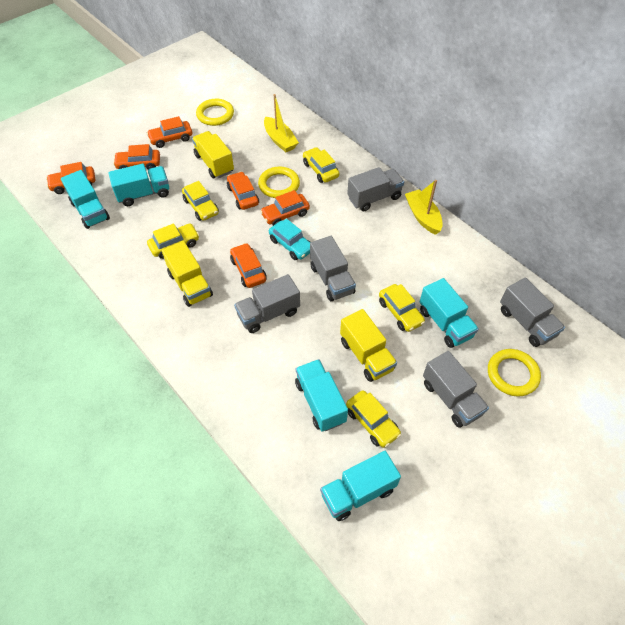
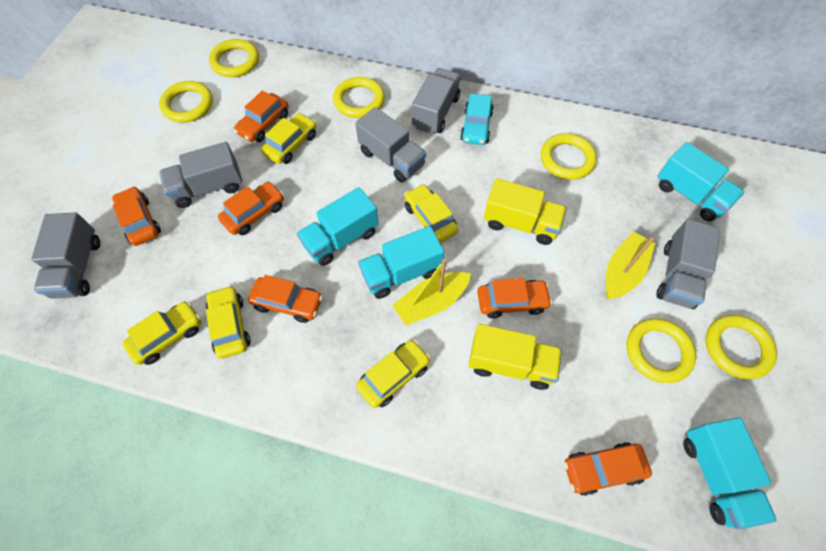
turquoise truck: [61,170,110,229] [108,164,169,206] [295,359,348,431] [320,451,401,521] [420,278,479,348] = 5 -> [297,187,379,266] [358,226,444,299] [658,142,744,221] [683,417,777,529] = 4
yellow ring: [196,99,234,126] [258,167,300,198] [488,349,541,396] = 3 -> [159,81,213,123] [209,39,259,77] [333,77,385,118] [541,133,597,180] [626,318,696,383] [705,315,777,379] = 6
yellow truck: [162,241,213,307] [192,131,234,178] [340,309,397,382] = 3 -> [468,324,562,390] [484,178,567,245] = 2

